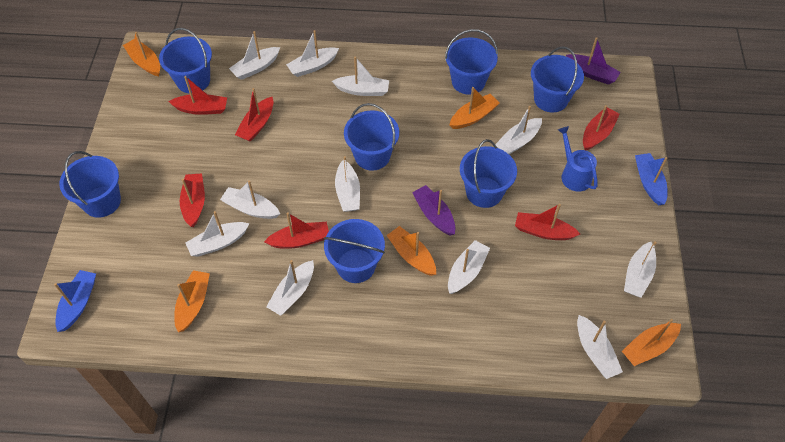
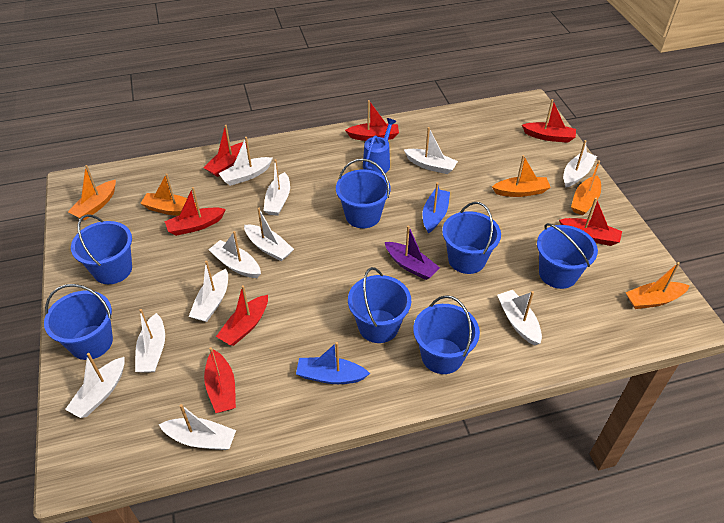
purple boat: [412,185,456,236] [566,37,621,85] = 2 -> [385,226,440,280] = 1
red boat: [168,76,227,115] [180,173,205,227] [235,88,273,142] [264,212,329,249] [515,204,580,240] [583,105,620,150] = 6 -> [164,187,226,236] [204,125,247,177] [204,347,236,413] [216,285,268,346] [345,100,399,141] [522,99,576,143] [559,198,622,246] = 7

